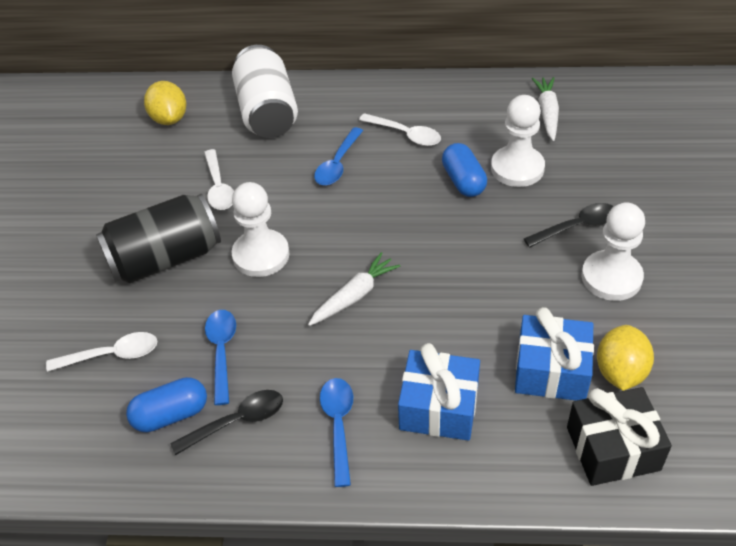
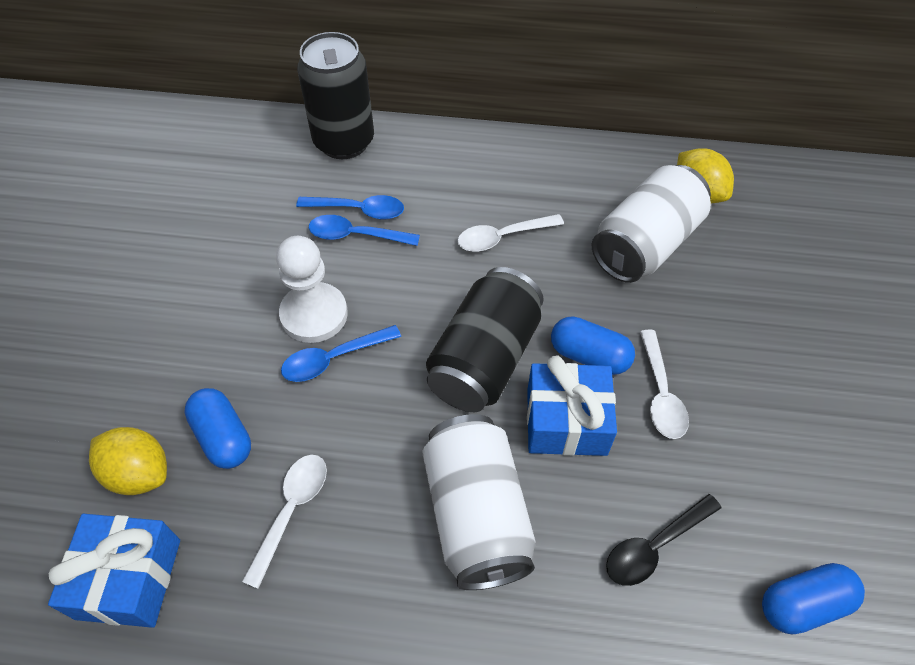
black can: [96,194,221,284] = 1 -> [297,32,374,159] [426,267,544,412] = 2
black gift: [567,387,672,486] = 1 -> none = 0
black spoon: [170,390,283,455] [524,203,614,248] = 2 -> [606,494,721,586] = 1
blue capsule: [126,377,207,432] [442,143,487,197] = 2 -> [184,388,251,469] [551,316,635,375] [762,563,865,635] = 3
white can: [232,45,298,138] = 1 -> [422,414,536,590] [592,165,711,283] = 2
white carrot: [308,252,400,326] [532,77,559,141] = 2 -> none = 0
white pawn: [232,182,290,277] [491,95,545,187] [581,203,645,301] = 3 -> [276,236,348,343] = 1

